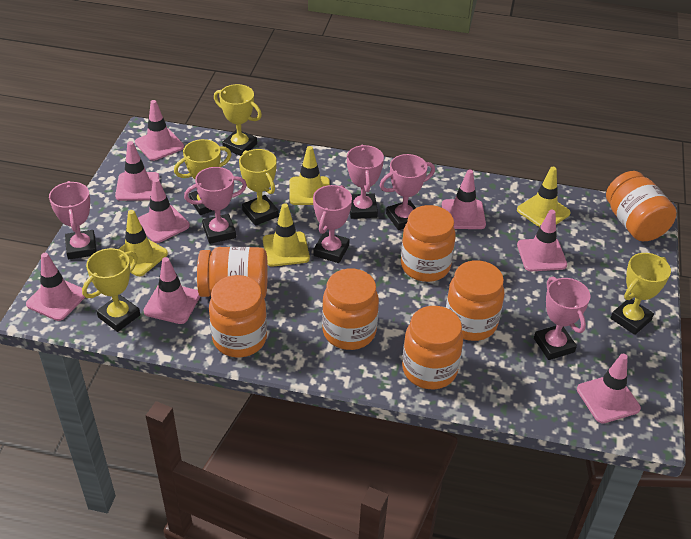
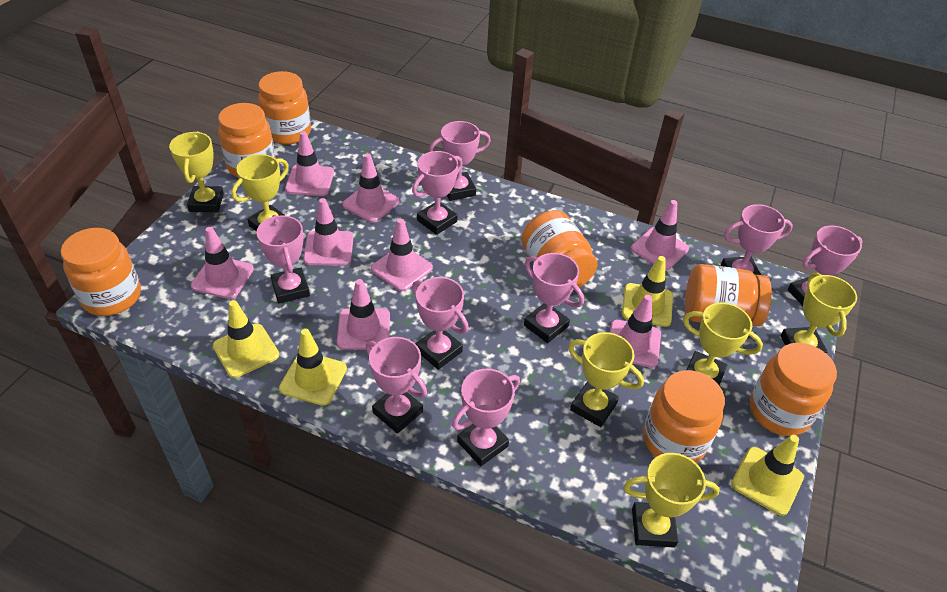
pink trophy: [49,181,97,259] [184,167,247,244] [313,185,352,263] [347,145,384,219] [380,154,435,230] [534,277,590,360] = 6 -> [256,215,310,304] [366,337,427,434] [412,151,462,235] [412,277,469,370] [429,121,491,201] [452,369,520,466] [524,253,584,343] [721,204,793,275] [788,226,863,306] = 9
yellow trophy: [82,248,140,332] [174,139,232,215] [214,84,262,156] [239,149,279,226] [611,253,671,335] = 5 -> [169,131,224,212] [231,154,289,232] [568,332,644,427] [623,453,720,548] [683,303,763,385] [781,272,857,354] = 6

